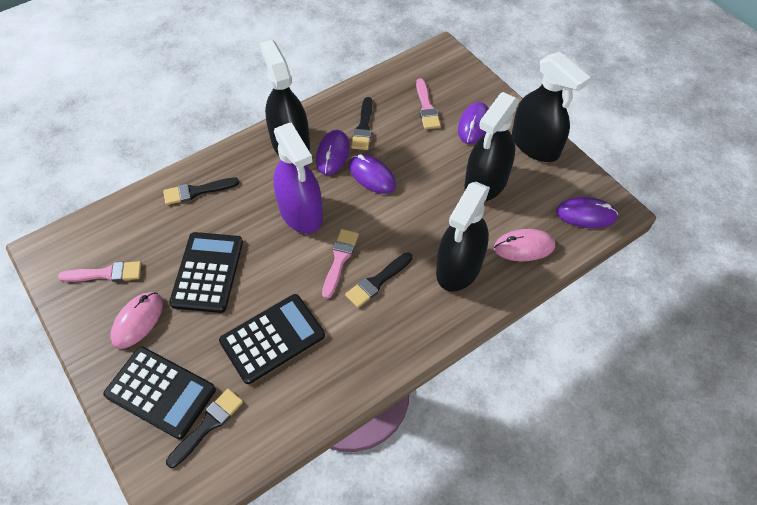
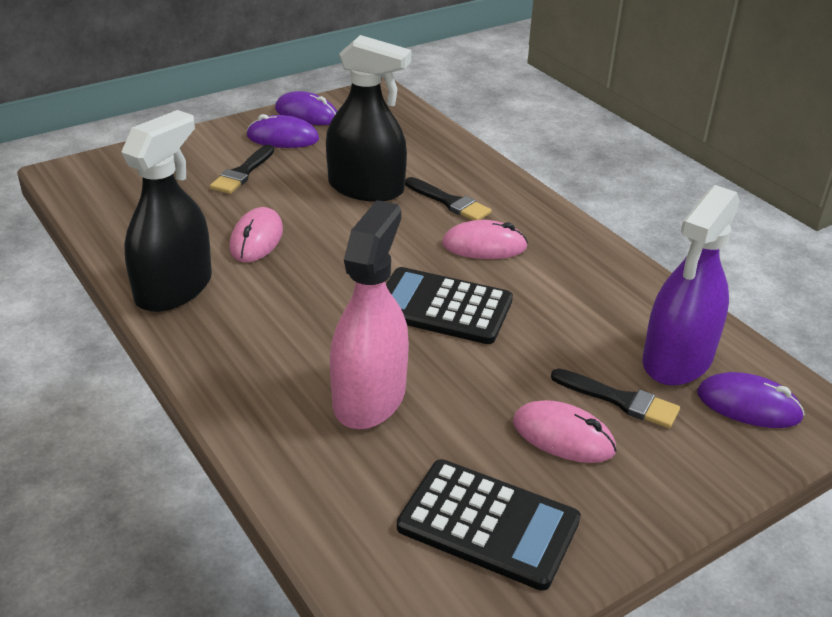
black brush: [163,177,239,205] [166,389,243,468] [345,252,413,308] [351,97,373,150] = 4 -> [210,145,274,194] [405,177,492,221] [551,368,680,428] = 3
black calculator: [103,347,216,439] [169,232,243,313] [219,294,325,384] = 3 -> [386,267,513,344] [397,459,581,591] = 2
black spray bottle: [260,40,310,155] [436,182,490,291] [464,92,519,201] [512,52,591,162] = 4 -> [121,110,212,312] [326,35,411,202] = 2
pink brush: [58,261,141,282] [322,229,359,299] [416,78,441,129] = 3 -> none = 0
pink mouse: [110,292,163,349] [494,229,555,261] = 2 -> [229,207,283,262] [442,220,528,259] [513,400,617,463] = 3
pink spray bottle: none = 0 -> [330,200,409,429] = 1
purple mouse: [316,130,349,175] [349,154,396,194] [458,102,489,144] [556,197,618,228] = 4 -> [246,114,319,148] [275,91,337,125] [697,372,805,428] = 3

